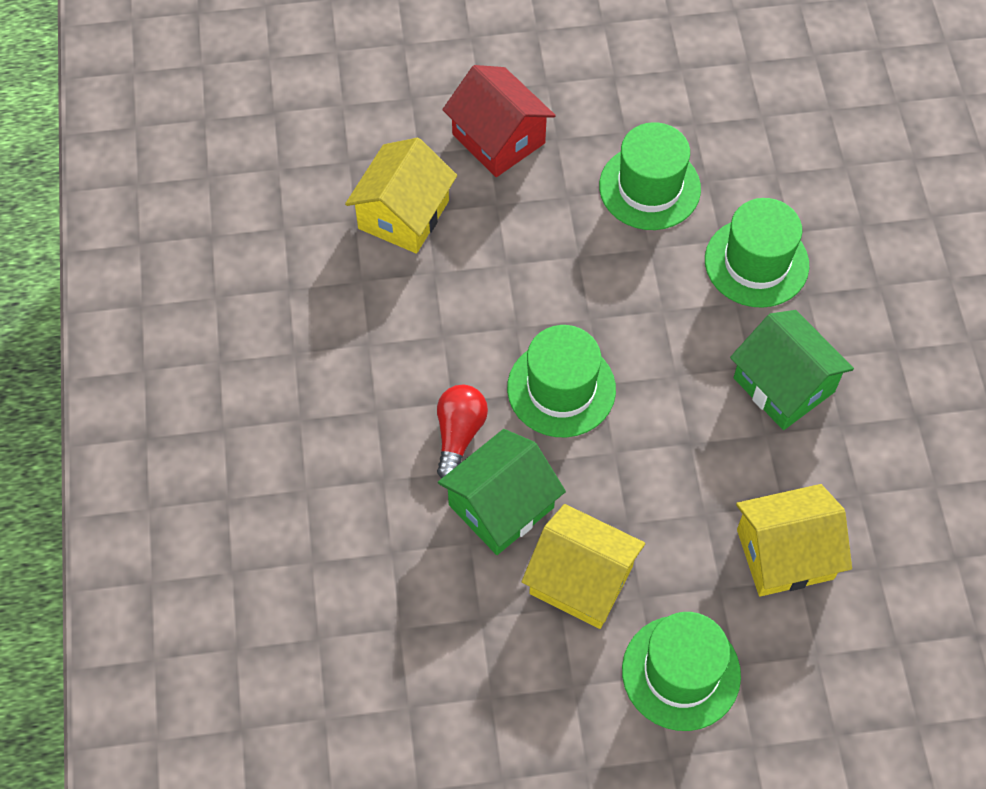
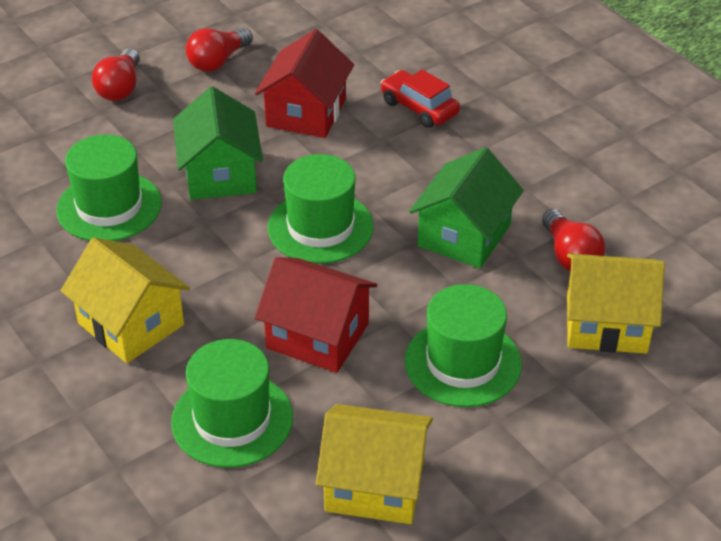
red car: none = 0 -> [380,70,460,128] = 1
red house: [442,65,556,177] = 1 -> [255,29,354,138] [255,257,377,373] = 2
red light bulb: [437,385,488,478] = 1 -> [92,49,140,101] [186,28,253,72] [542,209,606,271] = 3

